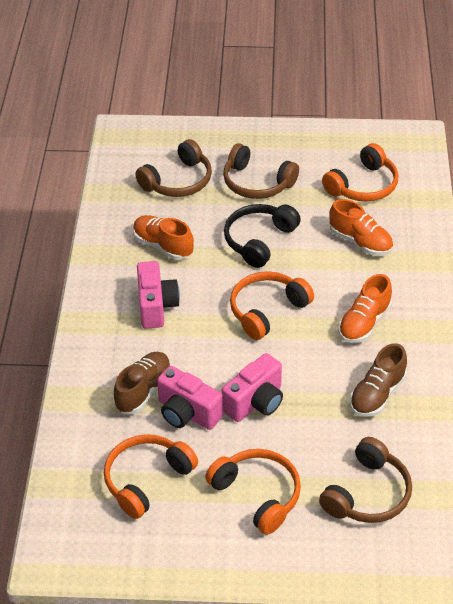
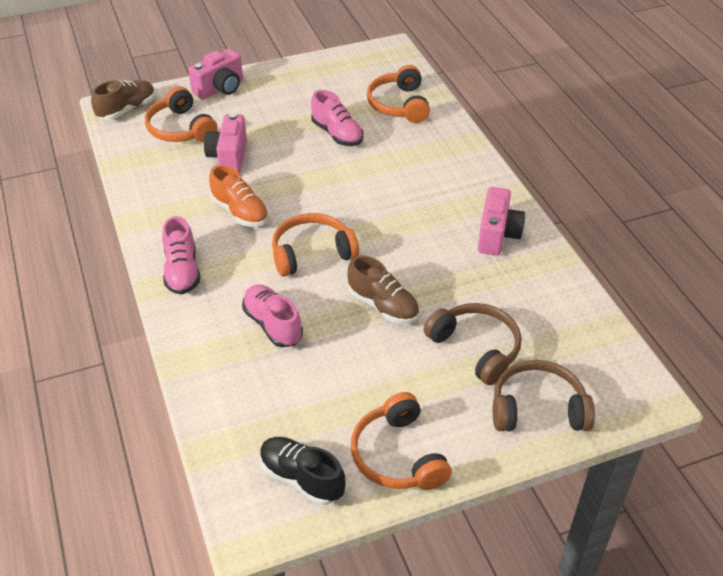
black headphones: [224,204,301,268] = 1 -> none = 0
black shoe: none = 0 -> [260,437,345,505] = 1
brown headphones: [135,139,212,197] [223,143,299,199] [319,437,412,523] = 3 -> [423,303,521,385] [493,360,595,431] = 2
orange shoe: [133,215,194,260] [329,199,393,256] [338,274,392,343] = 3 -> [209,165,269,227] = 1
pink shoe: none = 0 -> [162,216,200,295] [242,285,303,347] [311,90,364,146] = 3

